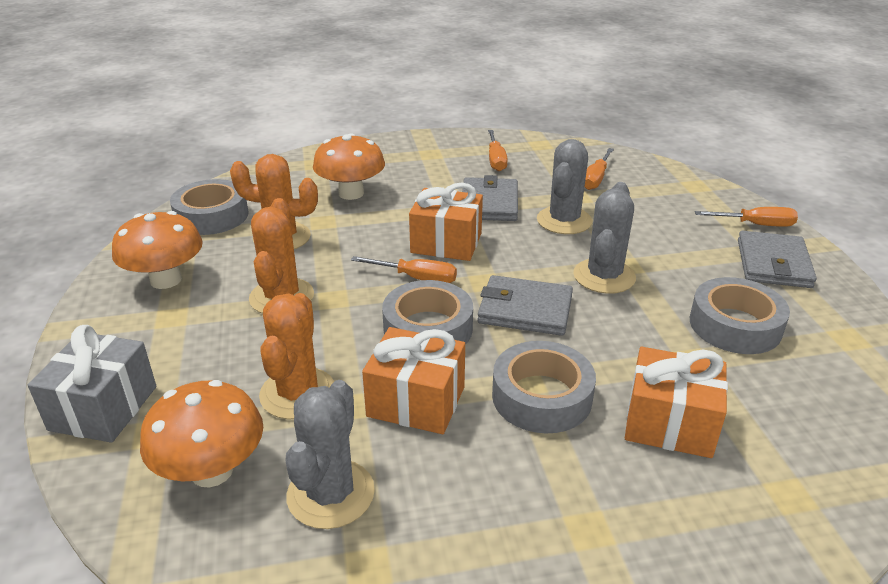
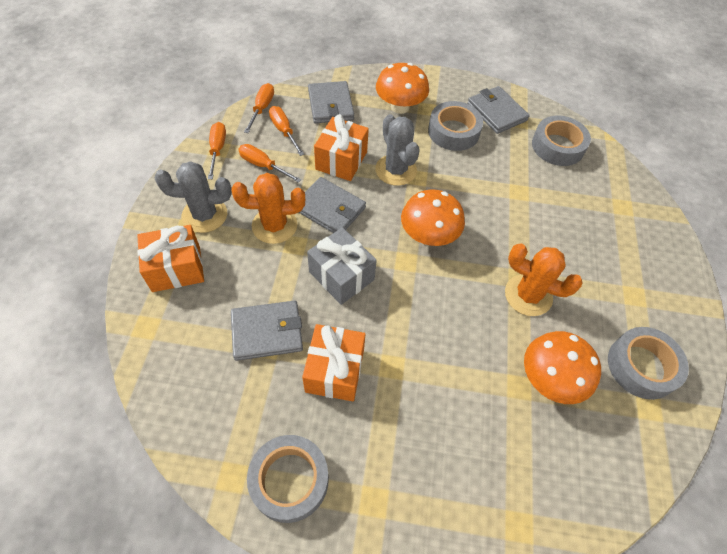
grey cactus: [285,380,375,529] [537,139,592,234] [573,182,636,294] = 3 -> [154,161,232,233] [375,114,420,186] = 2
grey wallet: [462,175,518,221] [477,275,573,336] [738,231,817,288] = 3 -> [231,300,303,361] [298,177,366,233] [308,81,354,123] [467,86,530,134] = 4
orange cactus: [230,154,318,249] [249,198,314,314] [259,293,334,419] = 3 -> [231,173,305,244] [505,244,583,316] = 2

